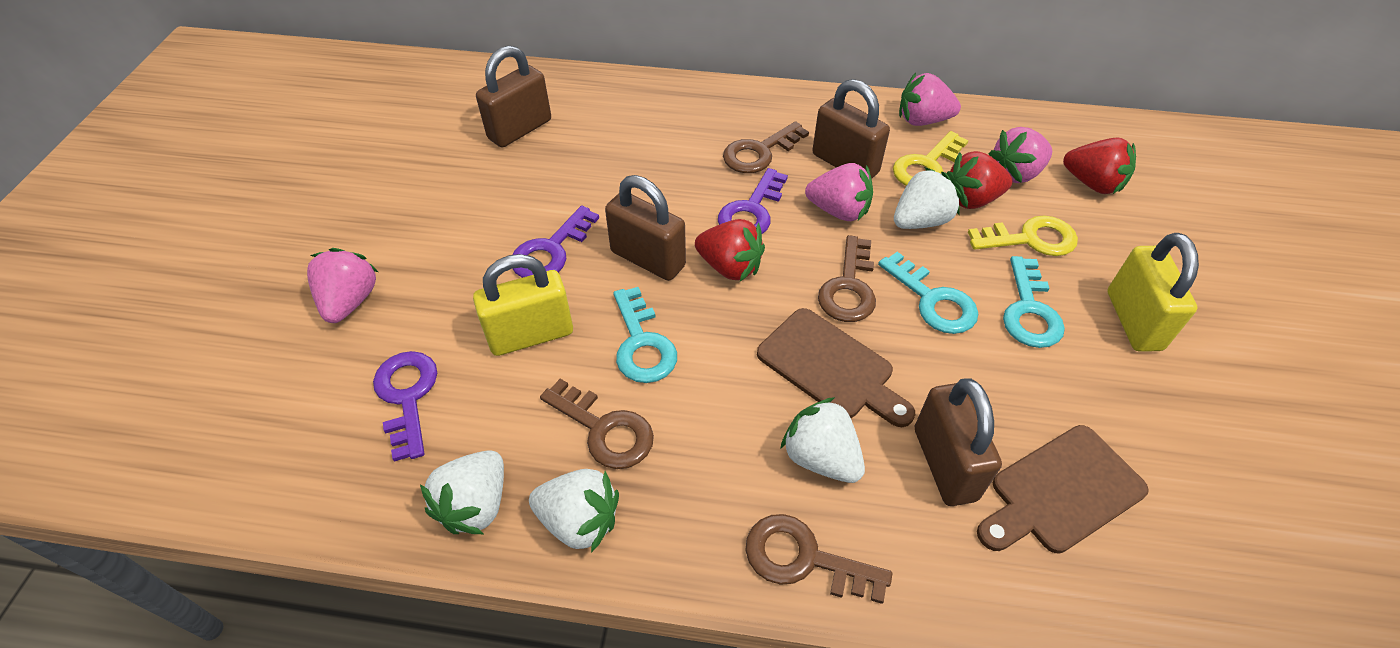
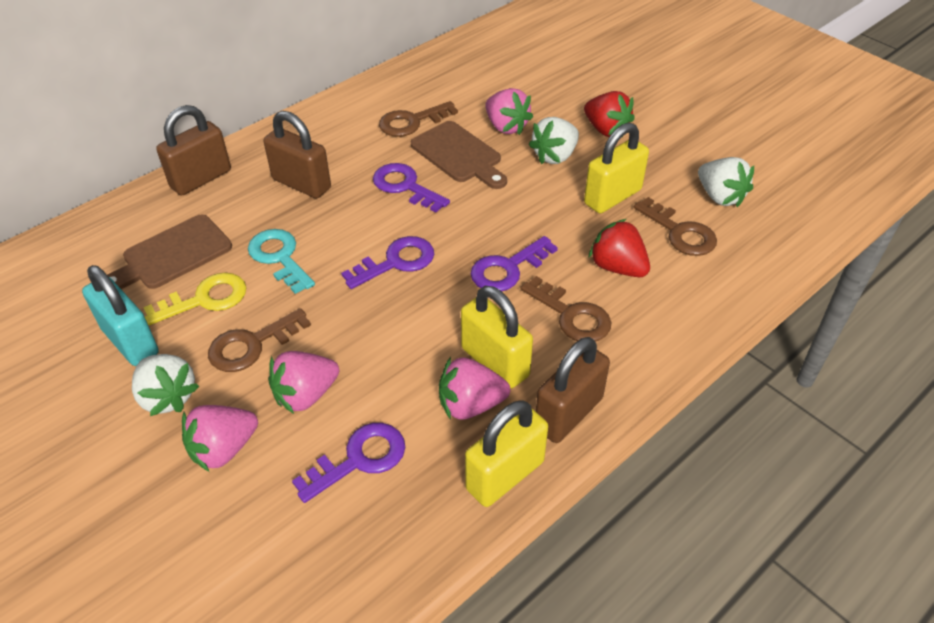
brown padlock: [476,46,551,148] [605,175,686,281] [812,79,890,179] [915,378,1002,506] = 4 -> [156,105,231,196] [264,111,331,198] [536,337,610,443] = 3
purple key: [373,351,437,462] [513,205,599,278] [718,168,788,234] = 3 -> [292,423,406,503] [341,236,434,289] [373,163,450,212] [471,236,558,291] = 4
red strawberry: [695,219,765,281] [946,151,1013,209] [1063,138,1136,194] = 3 -> [584,91,635,137] [588,219,650,277] = 2
turquoise key: [613,287,677,383] [878,252,978,334] [1003,256,1065,348] = 3 -> [248,229,315,294] = 1
turquoise padlock: none = 0 -> [82,265,159,366] = 1
white strawberry: [420,451,504,534] [529,469,619,553] [780,397,865,483] [894,167,962,229] = 4 -> [132,354,199,416] [529,117,579,164] [698,157,754,207] = 3
yellow key: [893,131,969,186] [968,215,1078,256] = 2 -> [143,273,246,325] = 1
yellow padlock: [473,254,573,356] [1107,233,1199,352] = 2 -> [461,286,533,389] [465,400,548,507] [584,123,649,213] = 3

